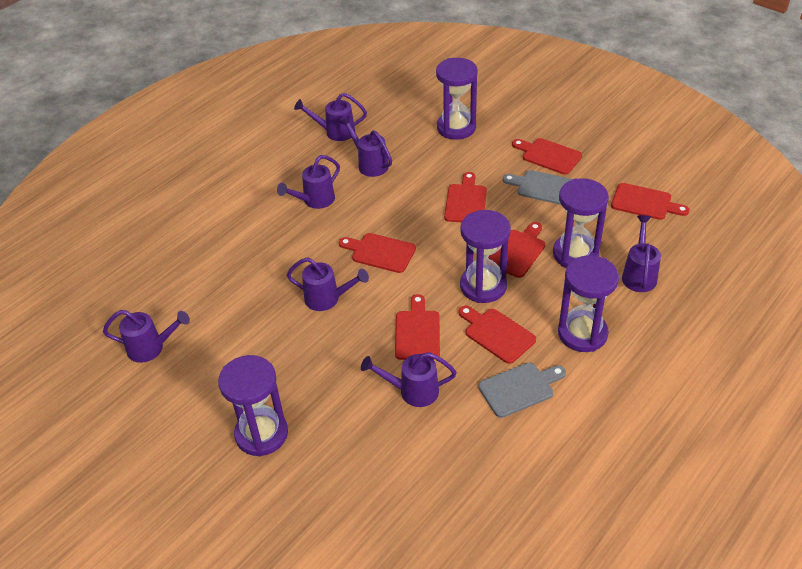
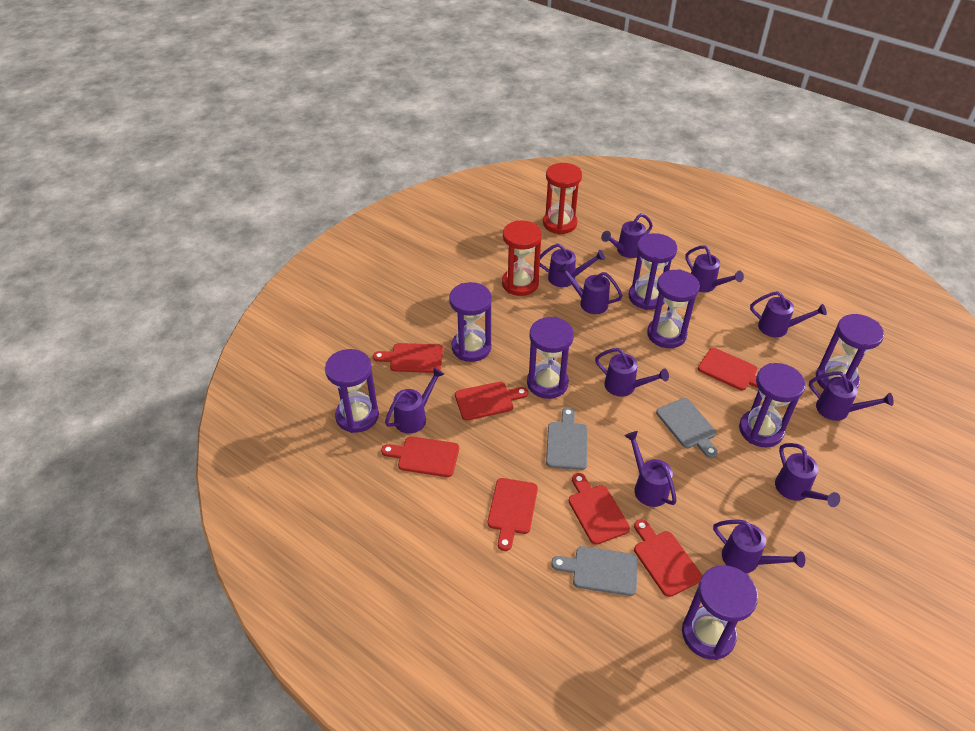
grey cutting board: [478,363,566,418] [503,170,573,205] = 2 -> [546,407,588,470] [551,546,638,596] [656,398,718,458] = 3
purple hourglass: [218,355,288,457] [436,58,478,140] [460,210,511,303] [553,178,609,268] [558,255,619,352] = 5 -> [325,349,379,433] [449,282,492,362] [527,317,574,399] [629,233,677,310] [647,269,700,348] [682,565,758,660] [739,363,806,447] [816,314,884,389] = 8
purple watering can: [103,310,190,363] [277,155,340,209] [287,257,369,311] [294,93,367,141] [339,116,392,177] [361,352,457,407] [622,215,661,292] = 7 -> [385,367,444,434] [540,243,605,287] [557,263,623,314] [595,348,669,397] [601,213,653,258] [625,431,677,507] [685,245,744,292] [713,519,805,573] [750,291,827,337] [775,443,840,507] [809,371,894,421] = 11
red hourglass: none = 0 -> [502,220,542,296] [543,163,582,234] = 2

